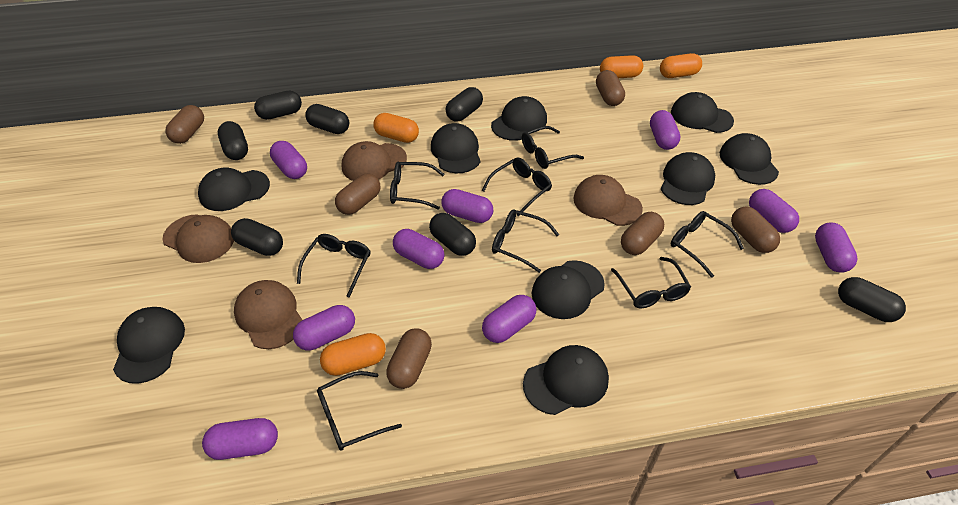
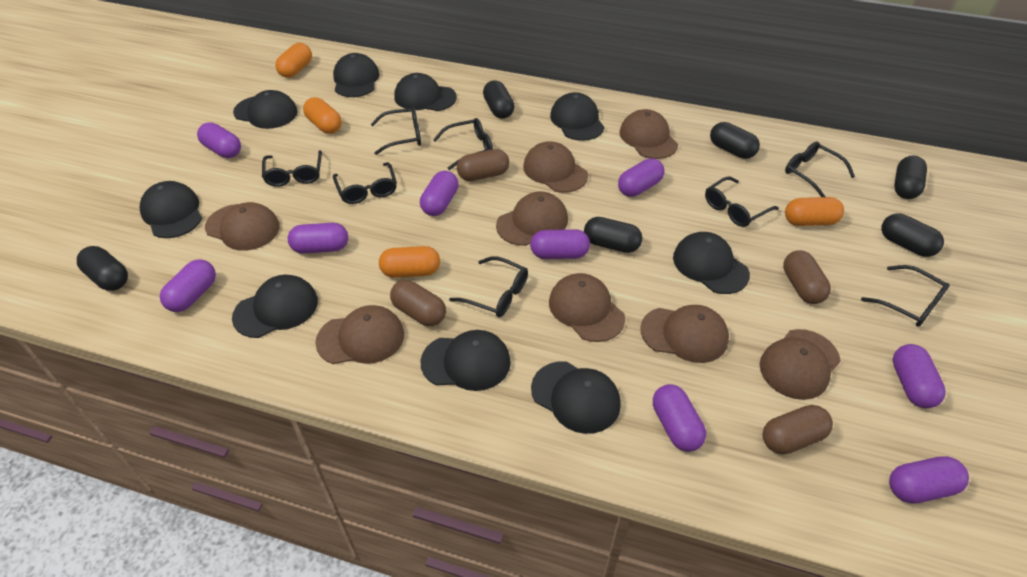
black capsule: [218,121,248,160] [231,218,283,256] [254,91,302,120] [305,104,349,134] [429,213,476,256] [446,87,483,121] [838,277,906,322] = 7 -> [77,246,128,291] [483,80,514,119] [584,217,642,253] [710,122,760,159] [881,213,944,257] [894,155,927,199] = 6
brown cap: [163,214,234,263] [234,280,302,349] [342,141,407,181] [573,175,643,226] = 4 -> [205,202,280,251] [315,305,404,364] [496,192,568,246] [523,141,588,193] [549,273,625,342] [619,109,678,159] [640,305,729,363] [760,329,841,400] = 8
brown capsule: [165,105,204,144] [335,174,380,215] [386,328,432,389] [596,70,625,106] [621,212,664,255] [731,206,780,253] = 6 -> [390,280,446,326] [457,149,509,181] [763,405,833,454] [783,251,831,304] = 4

